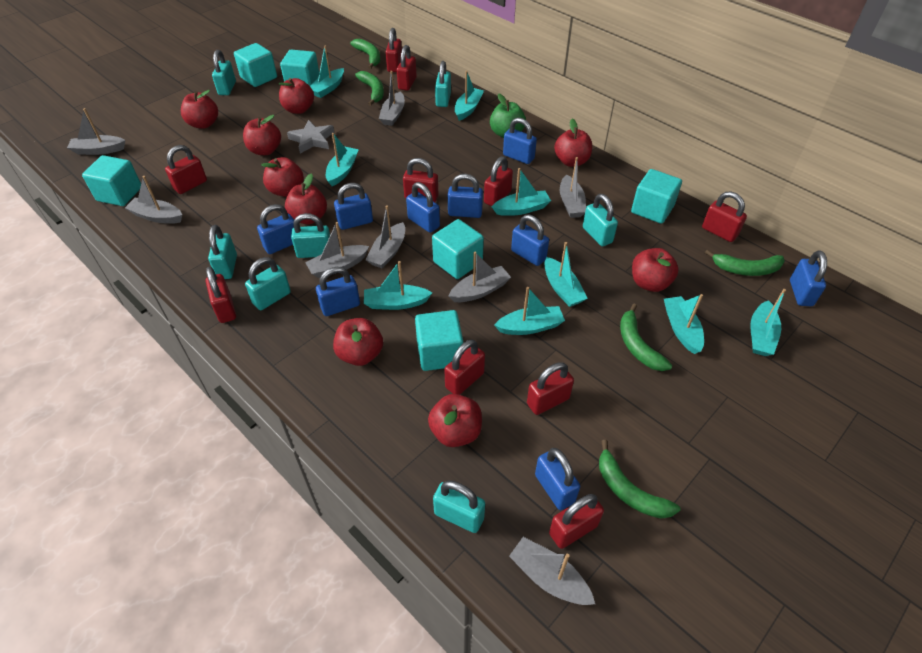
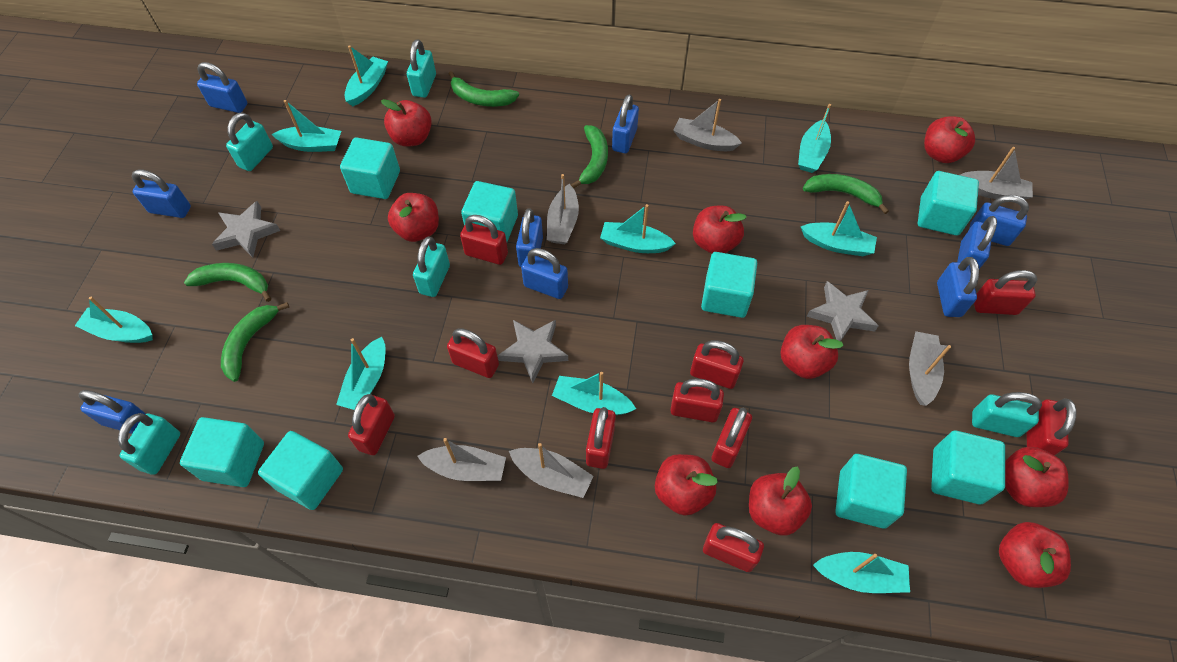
green apple: [490,93,526,138] = 1 -> none = 0
grey boat: [67,108,125,155] [125,176,182,224] [305,222,369,278] [365,205,405,268] [379,71,405,126] [449,252,511,302] [509,537,595,605] [560,157,586,218] = 8 -> [417,438,506,481] [509,443,594,498] [547,174,579,244] [673,99,742,151] [909,331,951,406] [960,147,1033,199] = 6
grey star: [287,120,334,154] = 1 -> [212,201,280,258] [498,320,568,383] [807,281,879,341] = 3
turquoise cube: [82,155,141,206] [234,43,277,87] [280,49,319,86] [415,310,463,371] [432,219,484,279] [631,169,682,224] = 6 -> [180,417,264,487] [258,431,343,510] [340,137,400,199] [461,181,518,242] [701,252,757,318] [835,454,907,529] [918,171,979,236] [931,431,1005,504] = 8
turquoise padlock: [208,225,237,279] [212,50,236,95] [245,257,291,310] [291,213,330,258] [433,480,485,533] [435,61,451,107] [583,194,618,246] = 7 -> [118,413,180,475] [226,112,273,171] [407,39,436,98] [413,237,450,297] [972,392,1042,437] = 5

